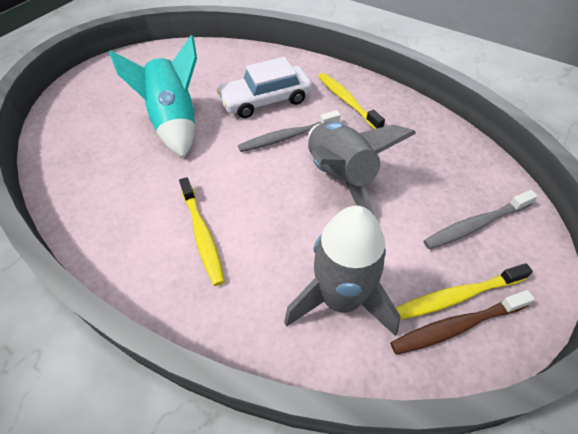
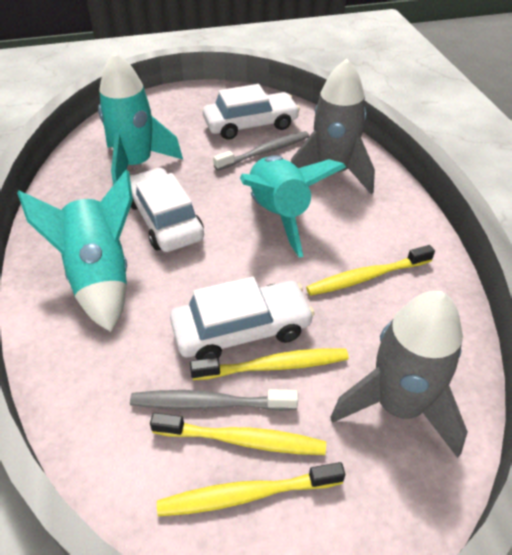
brown toothbrush: [390,290,535,355] = 1 -> none = 0
turquoise rocket: [109,35,197,158] = 1 -> [17,170,133,332] [98,52,183,185] [240,155,346,258] = 3
white car: [217,57,312,118] = 1 -> [130,168,204,252] [170,276,314,360] [203,84,300,140] = 3
yellow toothbrush: [179,177,225,286] [318,73,385,129] [396,263,533,320] = 3 -> [150,413,326,455] [157,462,345,516] [190,348,349,380] [306,245,435,296] = 4

